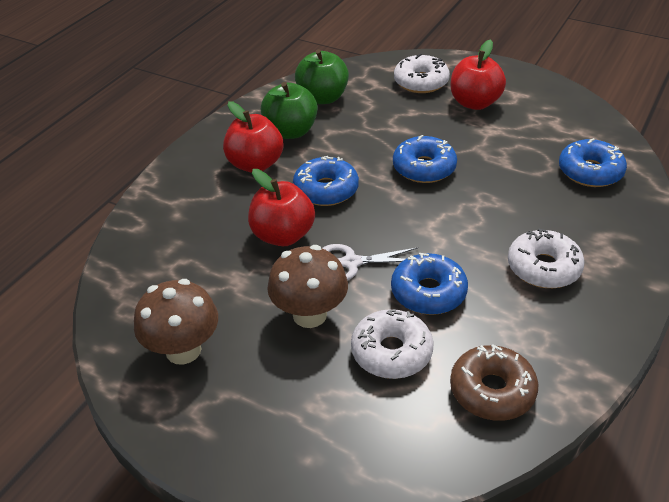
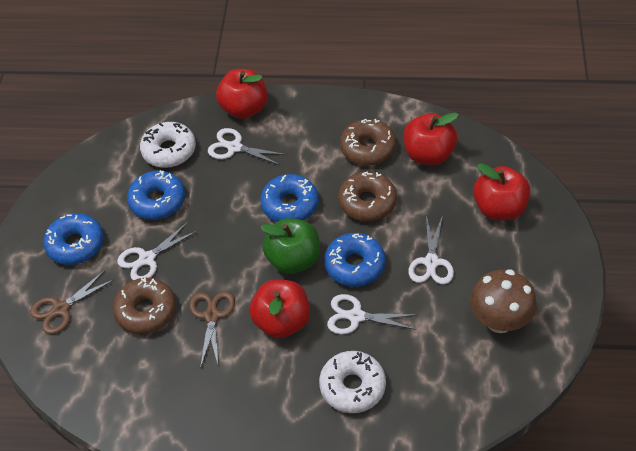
brown donut: [450,344,539,421] = 1 -> [113,278,176,334] [338,171,397,221] [340,119,396,166] = 3
brown mushroom: [134,279,218,365] [267,245,348,328] = 2 -> [470,269,537,333] = 1
brown scissors: none = 0 -> [30,270,115,334] [189,291,235,369] = 2
green apple: [261,82,318,139] [295,49,349,104] = 2 -> [260,218,320,274] = 1
red apple: [223,101,283,173] [248,169,315,246] [451,40,506,110] = 3 -> [216,69,267,119] [250,280,310,338] [404,113,459,165] [473,163,531,220] = 4
white donut: [351,309,433,379] [394,54,450,93] [508,229,585,288] = 3 -> [140,122,196,168] [319,351,386,413] = 2
white scissors: [322,244,418,281] = 1 -> [117,222,197,280] [208,128,287,166] [327,294,418,335] [408,215,454,285] = 4

